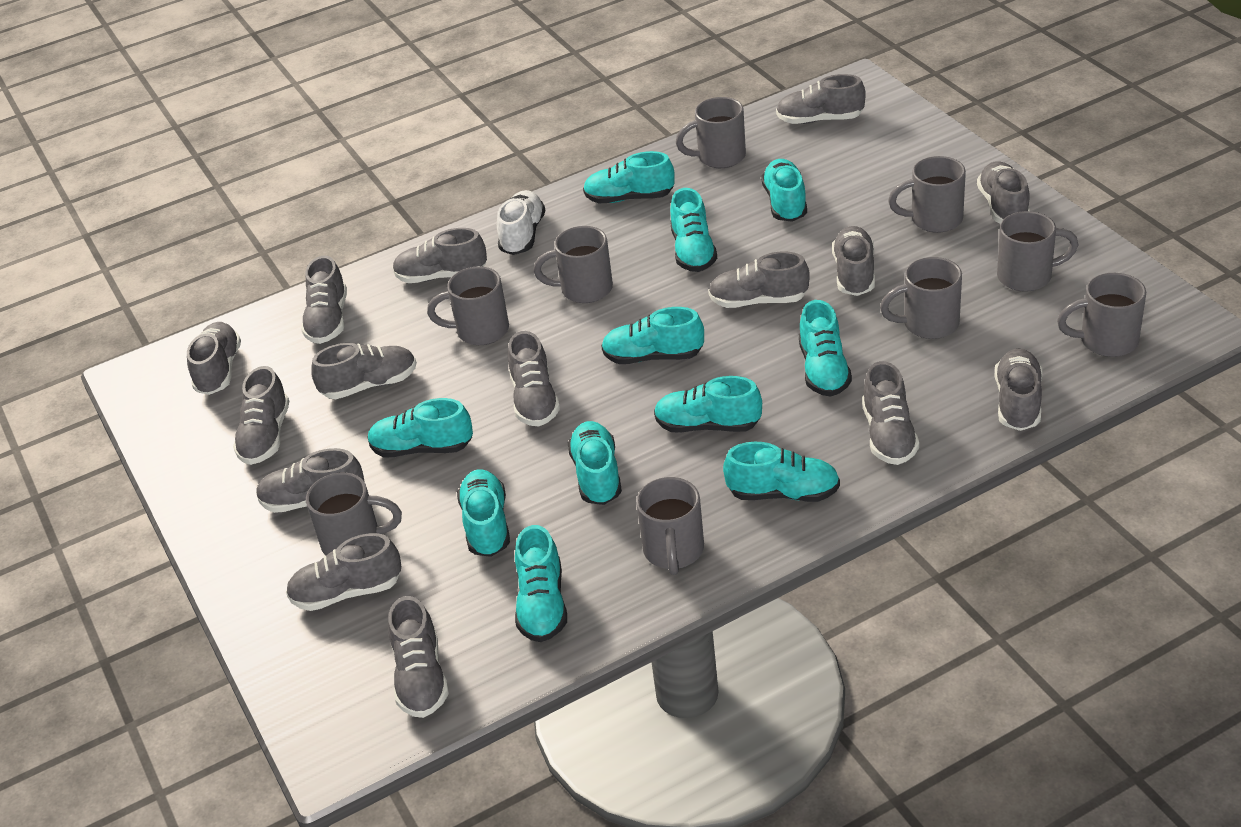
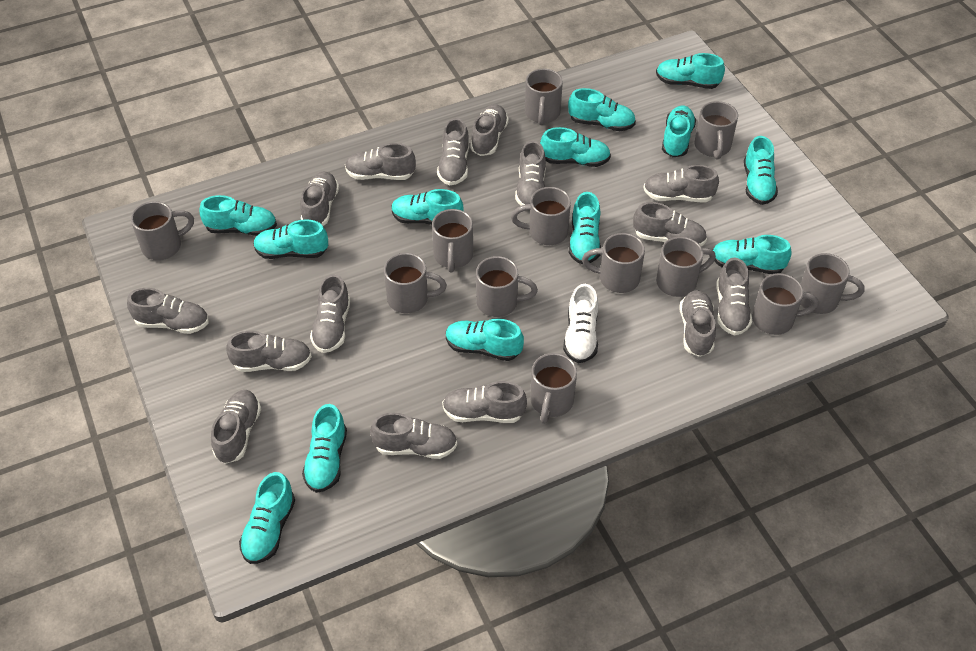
grey mug: [306,472,402,555] [427,266,509,345] [533,226,613,303] [636,477,704,575] [676,97,746,168] [880,257,962,339] [888,156,966,233] [997,211,1078,292] [1057,273,1146,357] = 9 -> [131,201,194,260] [384,253,447,313] [432,209,473,272] [476,256,538,317] [511,187,571,245] [525,69,563,125] [530,353,577,424] [582,233,645,293] [656,237,716,297] [695,101,738,159] [752,273,819,335] [801,253,864,314] = 12
turquoise shoe: [368,398,473,457] [457,469,510,557] [515,525,567,642] [568,421,622,505] [583,151,675,203] [601,307,704,364] [654,376,762,433] [670,188,717,272] [723,442,840,502] [761,159,807,222] [799,300,852,397] = 11 -> [199,195,277,236] [239,472,295,564] [253,219,328,259] [302,404,347,493] [391,189,464,225] [446,319,524,361] [540,127,611,167] [568,88,636,131] [569,192,601,265] [656,53,725,89] [662,106,696,157] [713,235,792,274] [744,136,778,205] = 13

